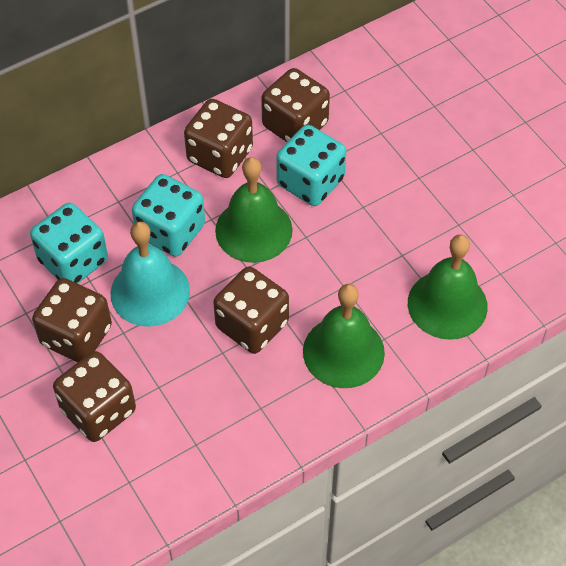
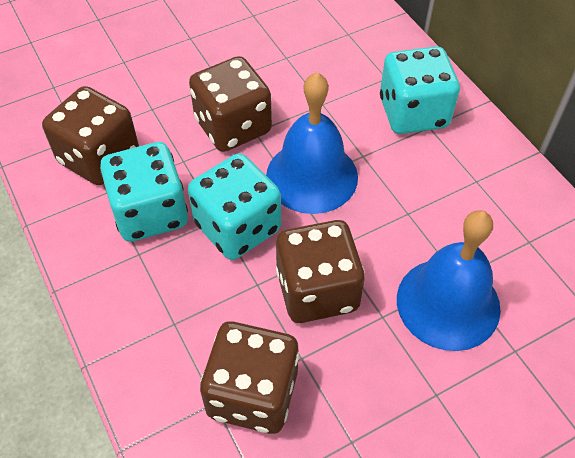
blue bell: none = 0 -> [266,72,358,214] [397,210,501,351] = 2
brown dice: [32,278,112,363] [53,351,136,442] [184,99,253,178] [213,267,289,354] [261,68,330,142] = 5 -> [42,86,139,185] [189,56,272,152] [200,321,299,434] [276,220,365,323] = 4
green bell: [215,157,293,263] [303,284,385,388] [408,235,488,340] = 3 -> none = 0
turquoise bell: [110,221,190,327] = 1 -> none = 0

